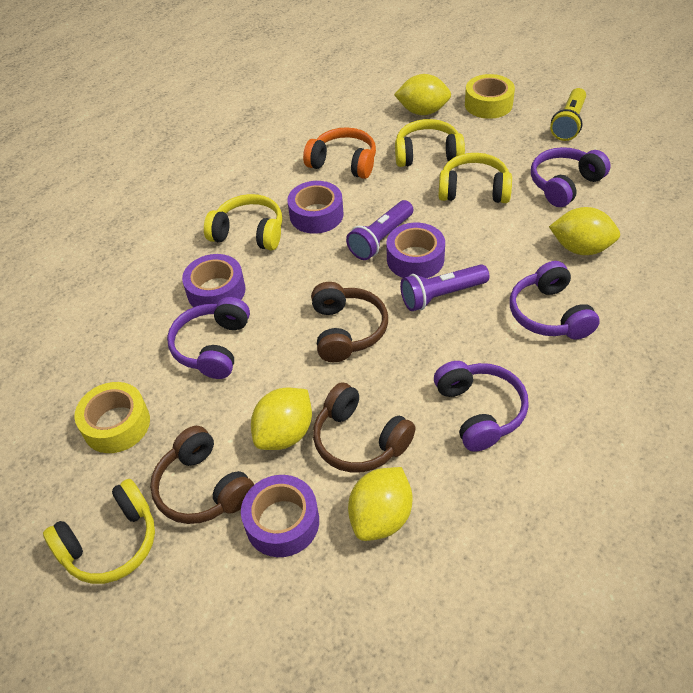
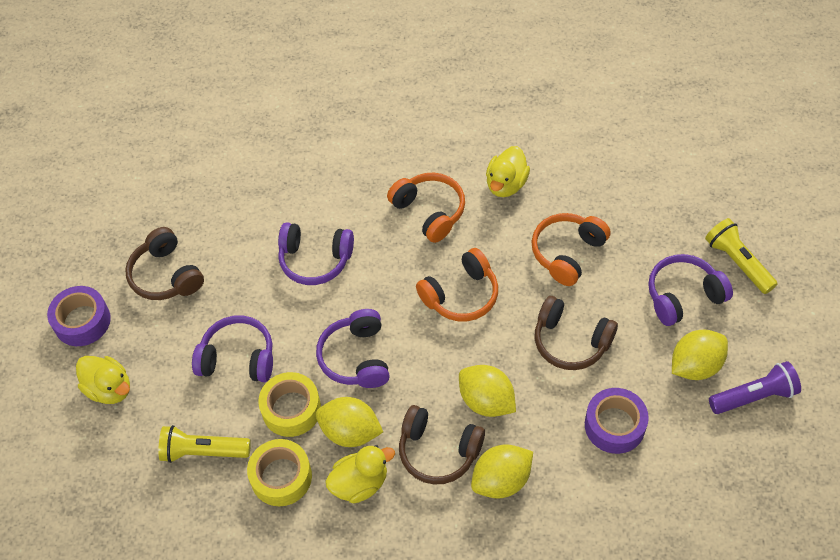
orange headphones: [303,127,376,179] = 1 -> [387,172,465,243] [416,248,498,322] [531,213,611,286] = 3
purple flashlight: [346,200,413,260] [400,264,489,311] = 2 -> [709,361,801,414] = 1
purple tape: [182,254,246,307] [241,475,319,557] [287,181,344,234] [386,223,445,278] = 4 -> [47,286,111,346] [585,388,649,454] = 2
yellow duck: none = 0 -> [76,356,130,404] [325,445,395,503] [486,146,530,197] = 3
yellow flashlight: [550,88,586,141] = 1 -> [158,425,251,463] [705,218,778,294] = 2
yellow headphones: [43,479,155,584] [204,194,282,251] [395,119,465,167] [439,153,512,203] = 4 -> none = 0

